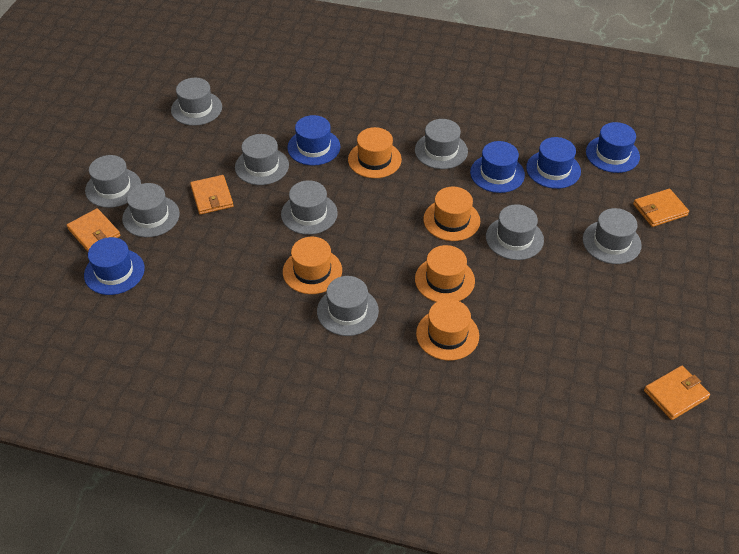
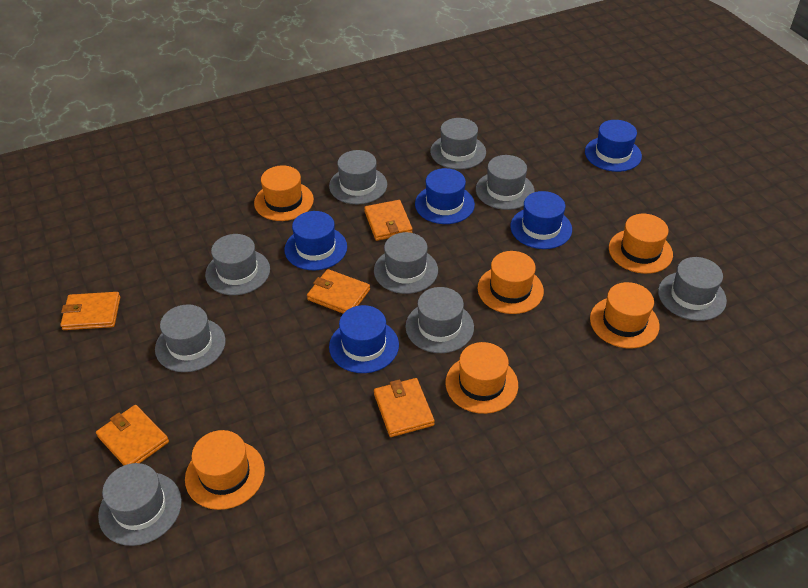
orange hat: [283,237,342,294] [348,127,402,178] [415,245,475,302] [416,299,479,361] [423,187,480,241] = 5 -> [185,430,265,510] [254,165,314,221] [445,342,518,414] [478,251,544,314] [590,282,660,348] [609,214,673,274] = 6
orange wallet: [67,208,120,251] [190,175,234,215] [633,189,689,227] [644,366,710,420] = 4 -> [60,292,120,330] [96,405,169,465] [307,269,370,313] [364,200,413,241] [374,378,435,437] = 5

